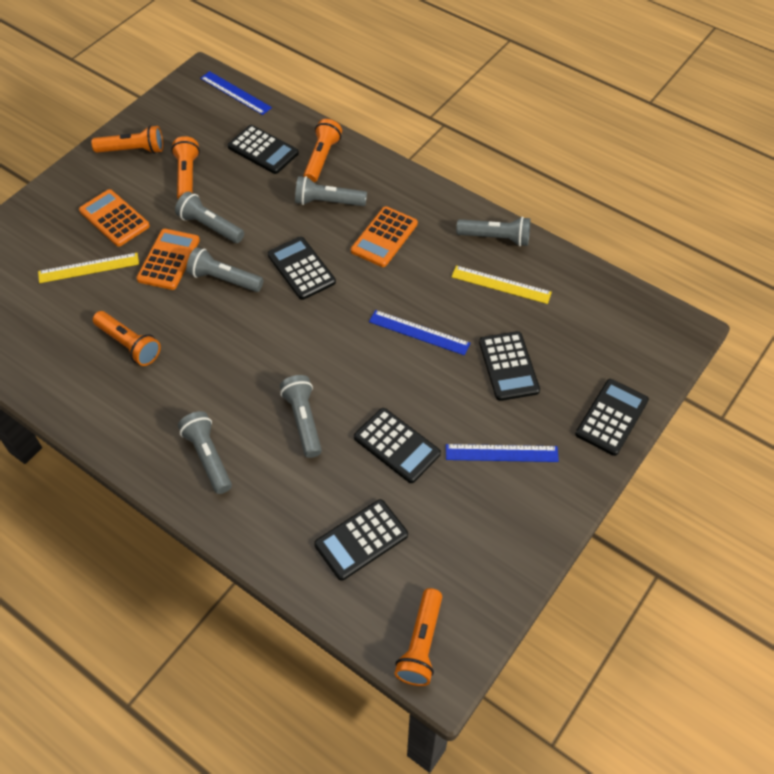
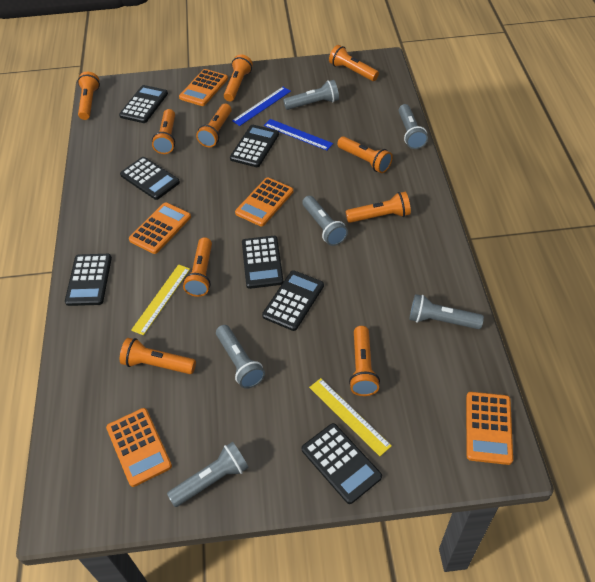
black calculator: [228,125,299,174] [268,236,336,300] [314,499,408,581] [354,408,441,483] [479,331,540,401] [575,379,649,456] = 6 -> [65,254,112,306] [119,85,168,123] [120,157,180,200] [230,125,279,167] [242,236,284,289] [262,270,324,331] [301,423,382,504] = 7
blue ruler: [200,71,272,115] [369,310,470,355] [446,444,559,462] = 3 -> [232,87,291,126] [264,119,333,151] = 2
orange calculator: [79,189,150,247] [136,229,200,290] [351,206,418,267] = 3 -> [106,408,172,487] [129,202,191,254] [179,69,228,106] [235,177,293,226] [466,392,513,465] = 5
orange flashlight: [92,125,163,154] [93,311,161,366] [171,136,200,199] [303,119,342,183] [394,588,442,686] = 5 -> [78,72,100,120] [120,338,196,374] [152,109,175,154] [183,237,212,297] [196,104,232,147] [224,54,253,102] [329,45,379,81] [337,136,393,173] [346,192,411,223] [349,326,380,396] = 10

